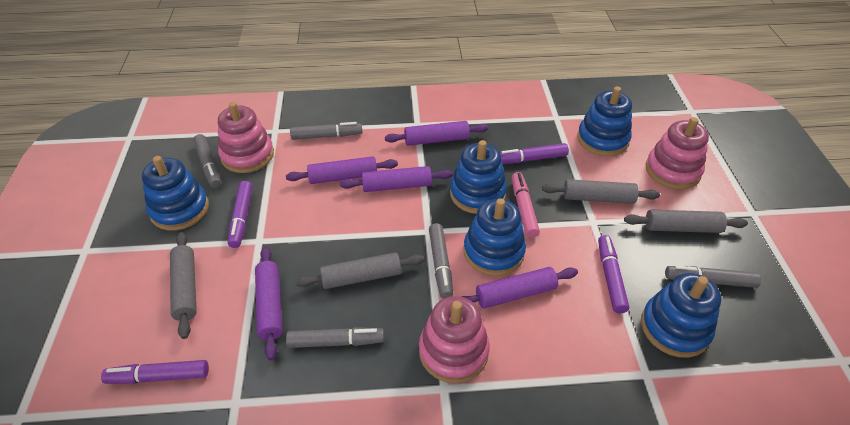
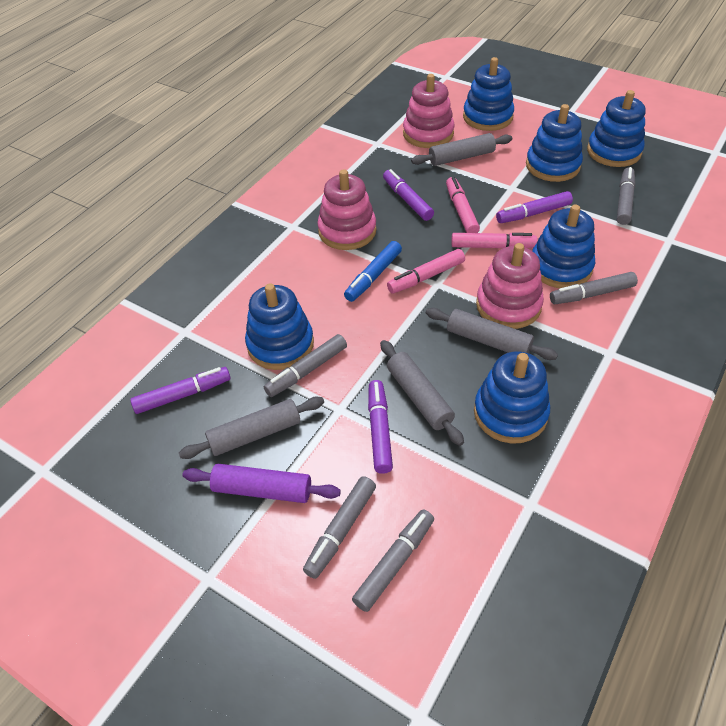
blue marker: none = 0 -> [344,241,402,302] = 1
blue stacking toy: [142,156,209,231] [450,140,507,214] [464,198,526,276] [577,87,632,156] [641,273,721,358] = 5 -> [245,283,314,370] [463,57,514,131] [474,351,550,444] [526,104,583,182] [532,205,595,288] [587,90,646,167] = 6
pink marker: [512,172,540,238] = 1 -> [387,249,465,294] [446,177,480,233] [451,233,537,248] = 3
purple rolling pin: [255,246,283,360] [286,156,398,184] [340,166,453,192] [385,121,488,146] [461,267,578,309] = 5 -> [182,464,341,503] = 1

